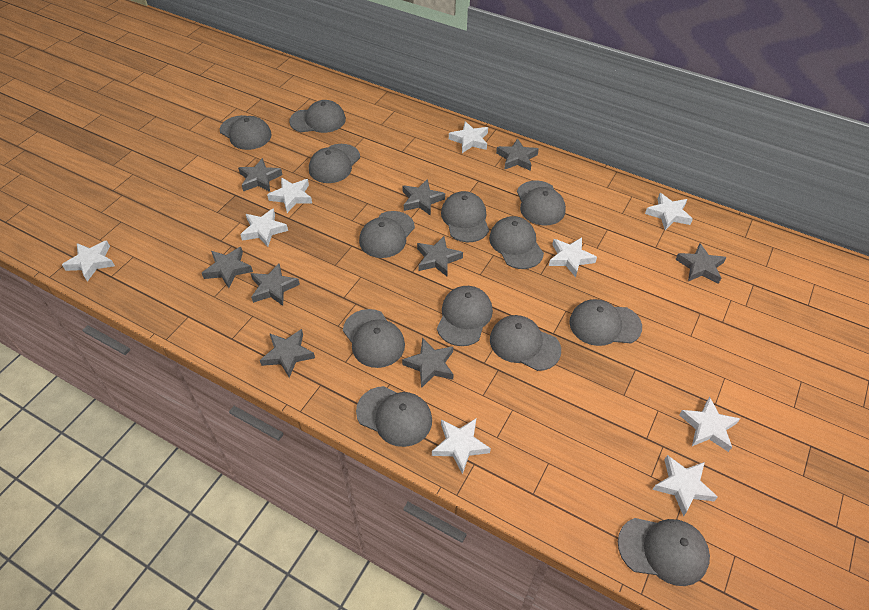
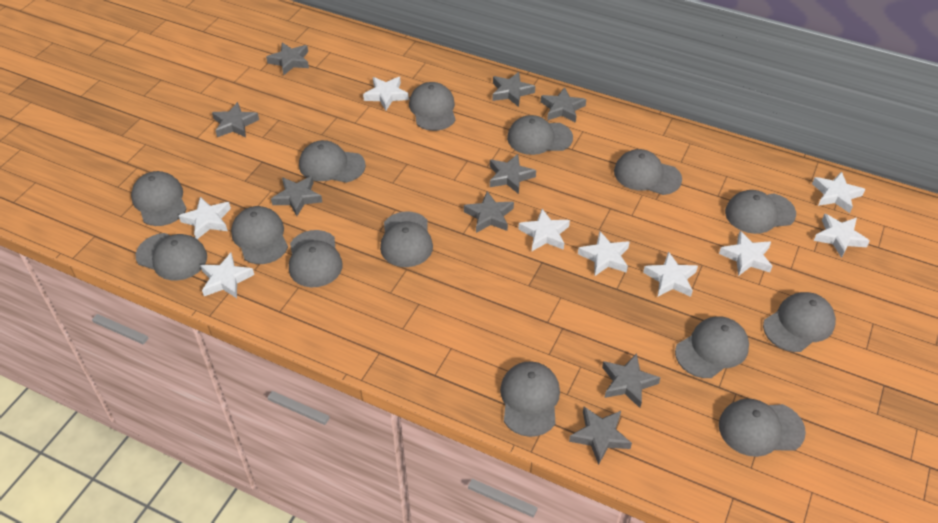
grey cap: [220,115,272,150] [289,100,346,133] [309,144,360,183] [343,309,405,368] [356,386,432,447] [359,211,415,258] [437,286,493,346] [441,191,489,242] [489,216,544,269] [490,315,561,371] [517,180,566,226] [569,299,642,346] [618,518,710,586] = 13 -> [131,171,186,226] [136,233,207,280] [231,206,288,264] [289,230,343,287] [299,140,366,183] [380,211,433,267] [409,82,456,131] [500,361,560,437] [507,115,573,155] [614,149,682,195] [675,316,749,378] [719,399,806,457] [725,190,796,234] [763,292,836,352] = 14

